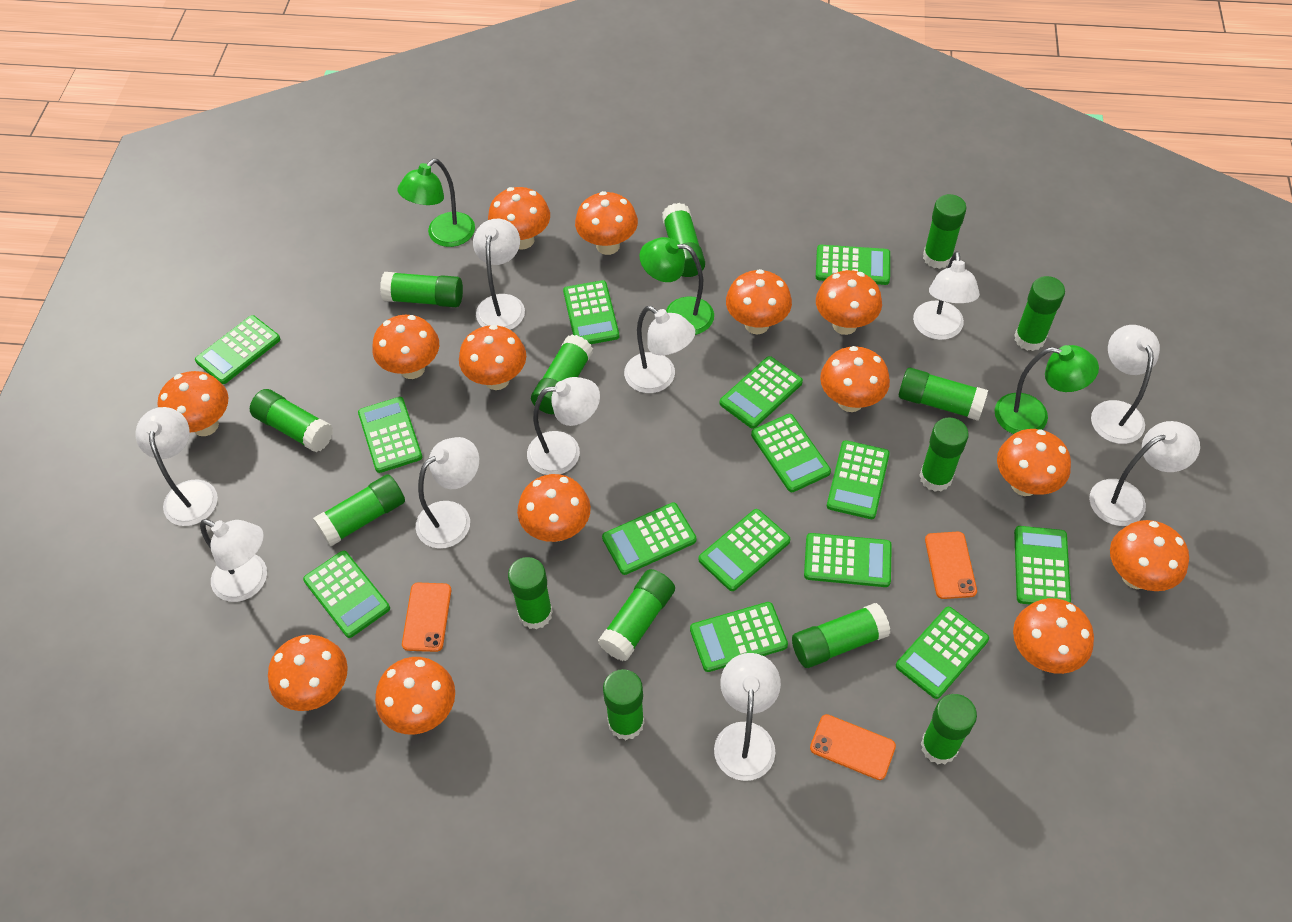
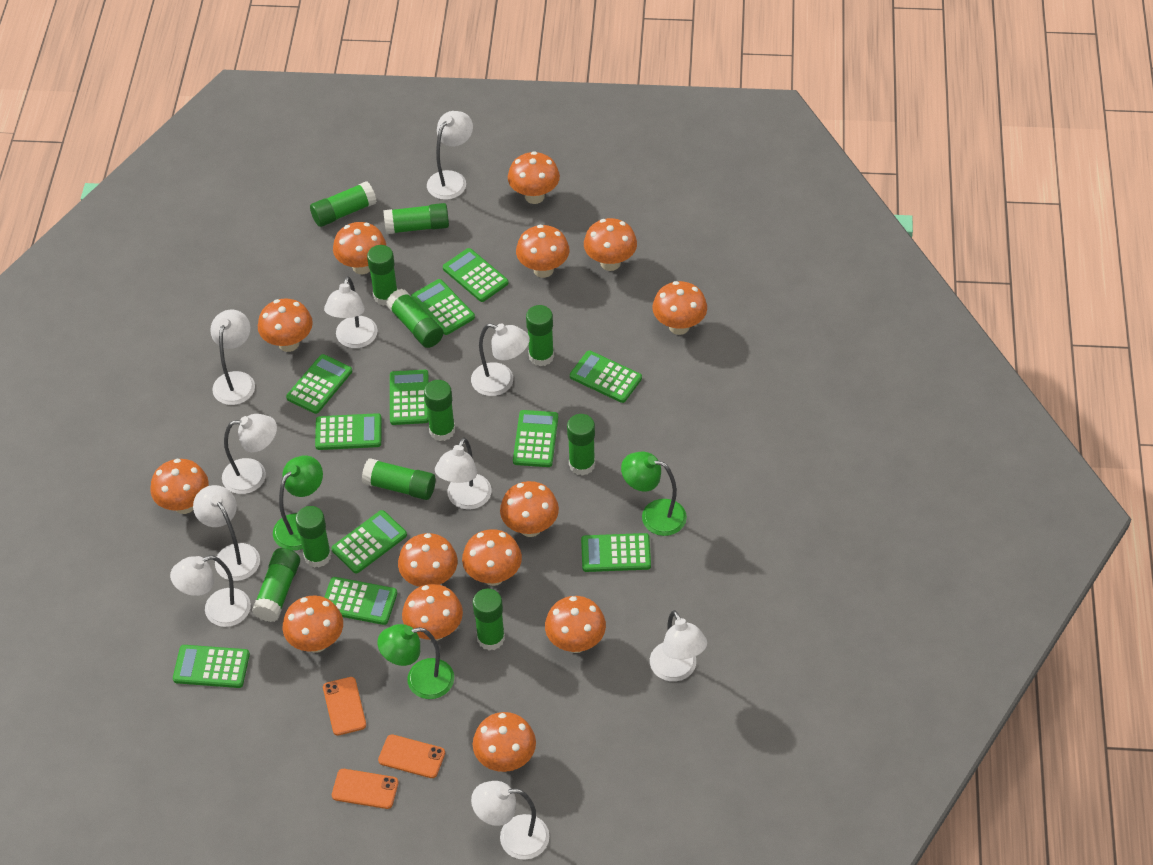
green calculator: [195,315,280,384] [303,551,390,638] [358,397,422,473] [563,280,619,344] [602,503,696,575] [690,602,788,672] [698,509,790,591] [720,356,803,429] [751,414,831,492] [804,533,892,587] [816,245,890,285] [827,440,890,519] [896,607,989,699] [1014,526,1071,605] = 14 -> [173,645,250,688] [286,354,352,414] [315,413,382,450] [324,577,397,625] [331,510,407,573] [390,370,429,425] [411,279,475,335] [443,248,509,302] [513,410,558,467] [570,351,642,403] [581,533,651,572] = 11
green glue stick: [250,389,333,452] [313,474,405,546] [380,272,463,307] [508,557,553,630] [531,335,593,414] [598,569,675,661] [603,669,644,740] [662,203,705,277] [792,603,890,668] [899,368,988,421] [919,418,969,492] [921,694,977,764] [923,194,967,269] [1014,276,1065,351] = 14 -> [252,548,300,622] [295,506,331,568] [310,181,377,227] [362,458,435,500] [367,245,398,306] [383,203,449,234] [386,289,443,348] [424,380,455,441] [473,589,505,650] [526,305,554,366] [567,414,595,476] = 11

